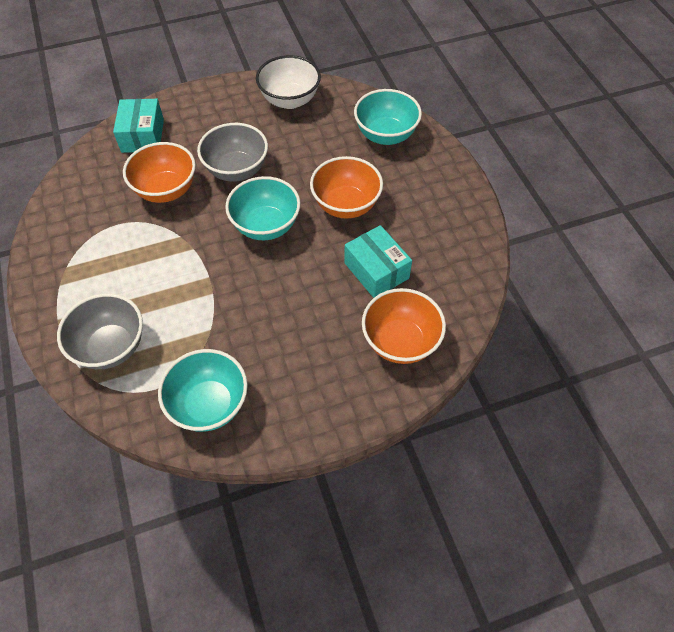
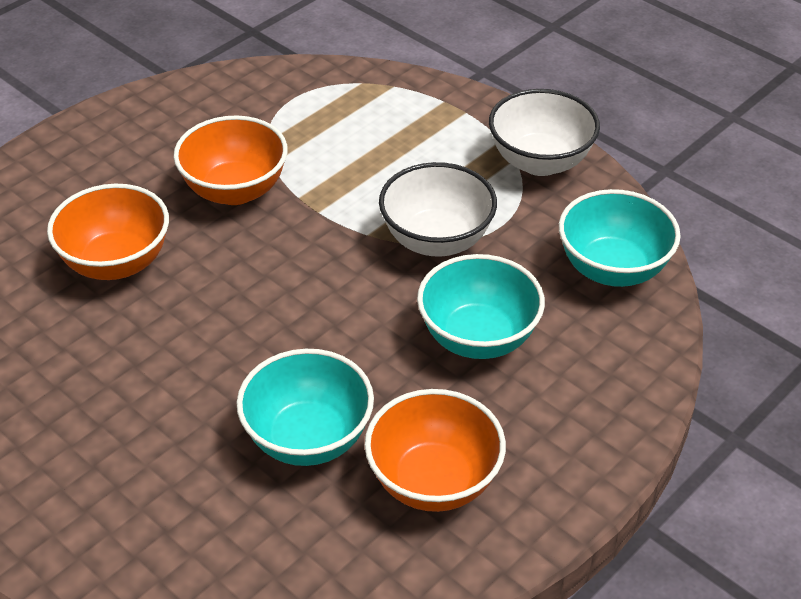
grey bowl: [57,293,143,369] [197,123,268,182] = 2 -> none = 0
turquoise box: [113,99,164,153] [344,225,412,298] = 2 -> none = 0
white bowl: [256,55,321,109] = 1 -> [379,162,497,257] [489,89,600,176] = 2

